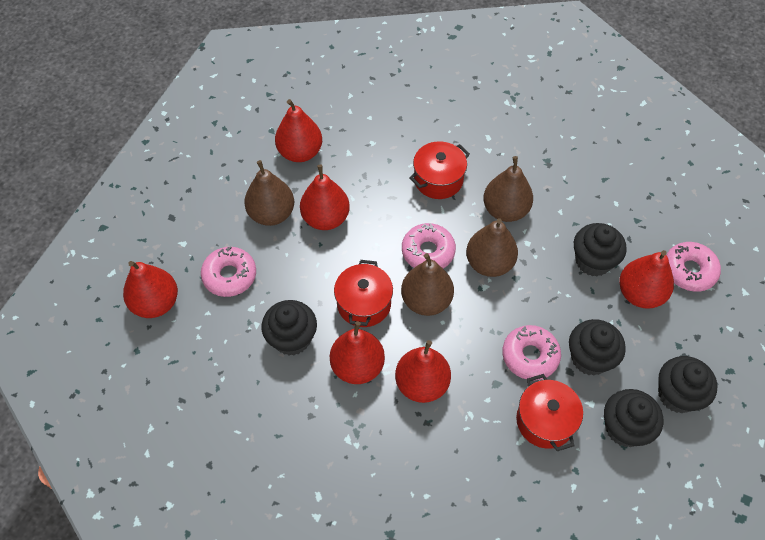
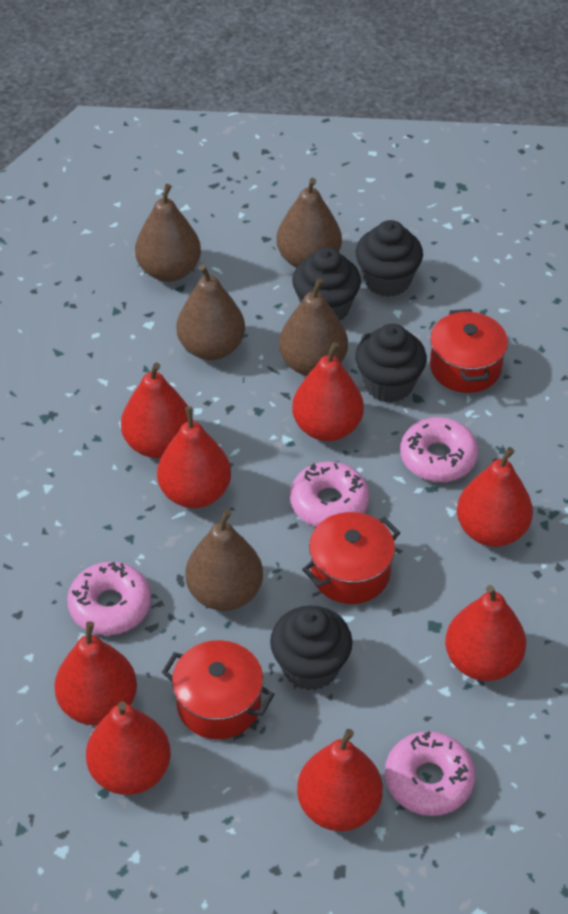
black cupcake: [261,300,317,356] [569,319,626,376] [574,223,627,276] [604,389,663,447] [658,356,717,413] = 5 -> [270,605,353,690] [292,248,361,320] [355,220,423,297] [355,324,427,403] = 4
brown pear: [244,160,294,226] [401,253,454,316] [466,218,518,277] [483,156,533,222] = 4 -> [135,184,201,282] [176,265,245,360] [186,510,263,611] [276,178,342,268] [279,278,348,376] = 5
red pear: [123,261,178,318] [275,99,322,162] [300,165,350,230] [330,321,385,384] [395,340,451,403] [619,250,674,309] = 6 -> [54,621,137,725] [86,701,171,795] [121,363,188,458] [157,406,231,508] [292,342,364,441] [297,729,383,831] [445,585,526,681] [457,447,533,547] = 8

